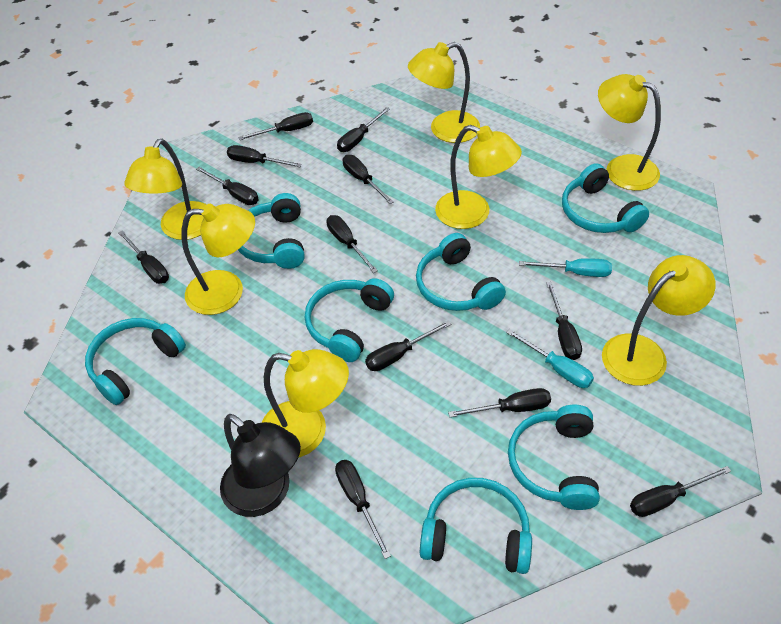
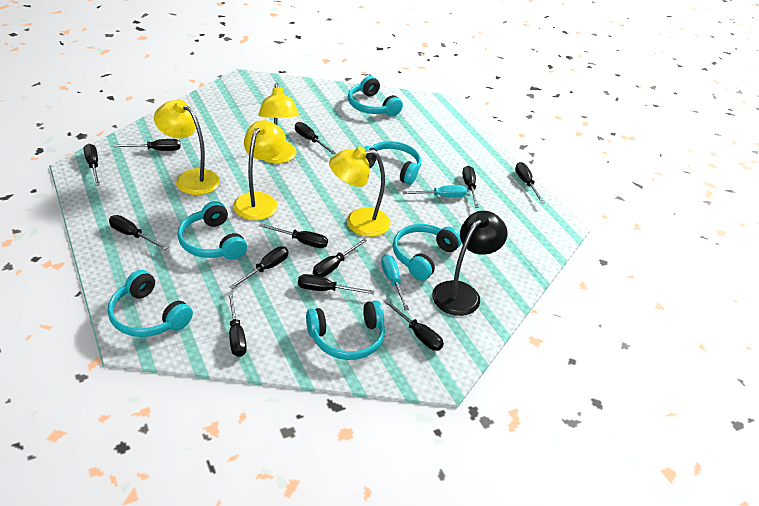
turquoise headphones: [85,318,186,405] [238,193,305,269] [305,278,394,362] [416,233,506,311] [420,478,532,574] [508,405,600,510] [562,163,649,233] = 7 -> [108,270,193,337] [177,201,247,260] [306,300,385,360] [348,76,403,116] [364,141,421,185] [393,224,462,280] = 6
yellow lamp: [124,139,207,240] [181,204,255,315] [261,349,349,458] [408,42,480,143] [435,125,522,229] [598,74,661,191] [602,255,716,386] = 7 -> [154,100,220,195] [233,120,286,220] [258,83,299,164] [329,146,391,237] = 4

